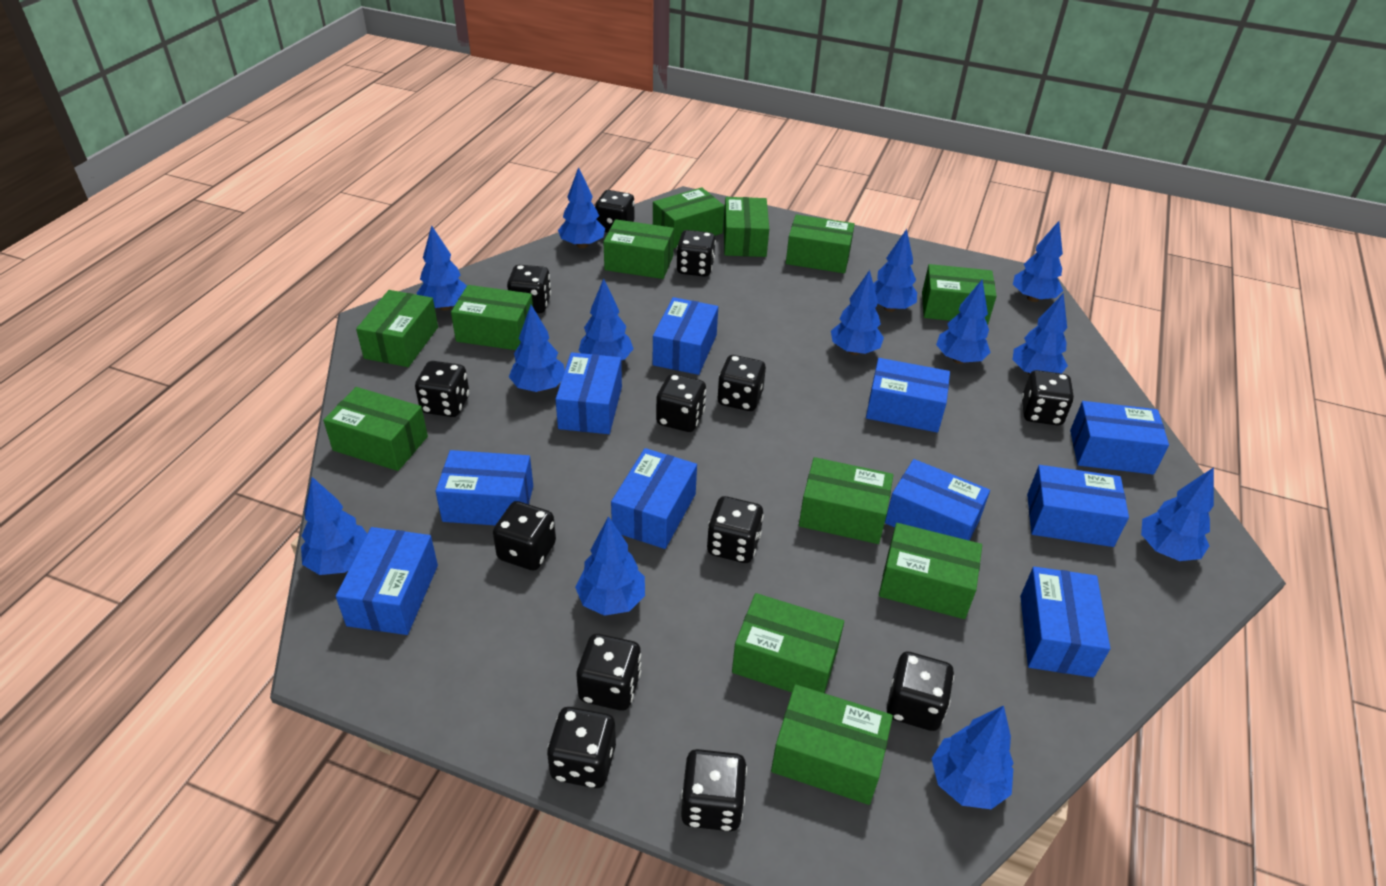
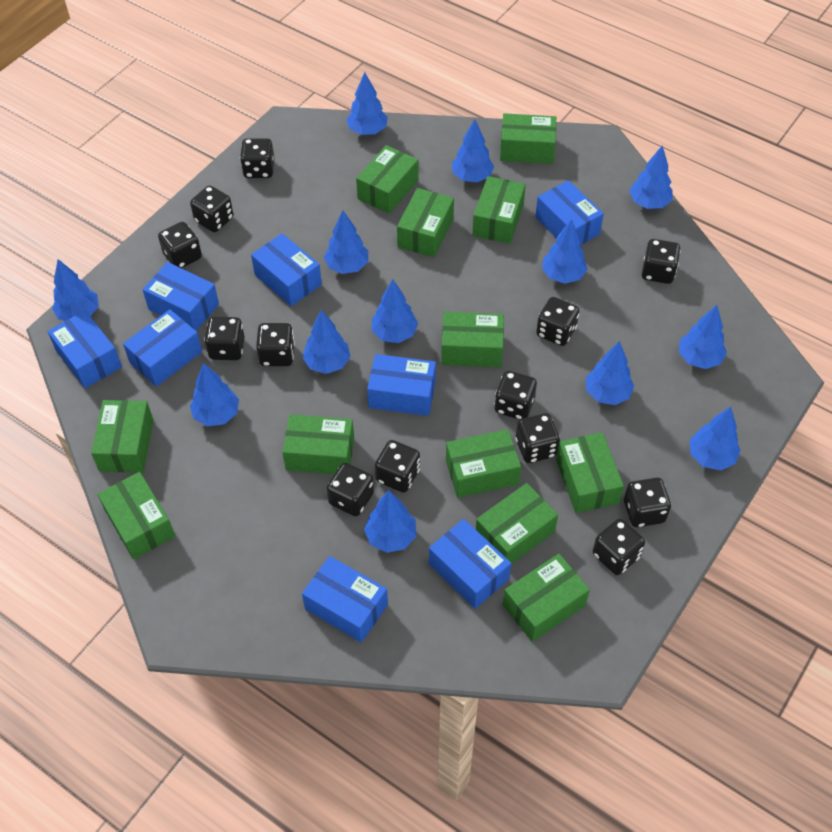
blue box: [336,527,438,635] [436,450,533,525] [556,352,622,434] [611,448,697,549] [653,297,718,375] [866,358,950,433] [885,459,990,540] [1020,567,1110,677] [1027,465,1129,547] [1070,401,1169,475] = 10 -> [47,311,122,388] [123,309,202,387] [142,262,219,331] [251,233,322,306] [302,556,388,643] [367,354,436,416] [429,519,511,609] [535,180,604,246] = 8

